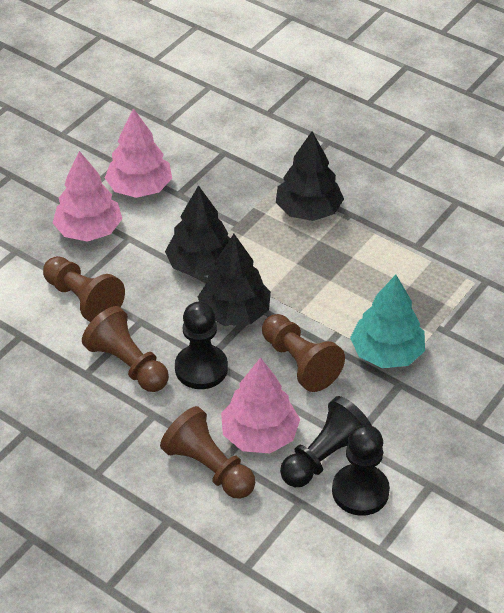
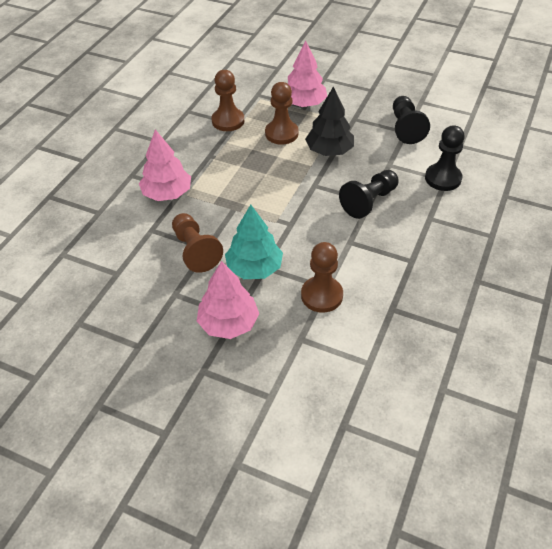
black tree: [165,185,231,277] [198,234,271,326] [276,131,344,221] = 3 -> [305,86,354,156] = 1

